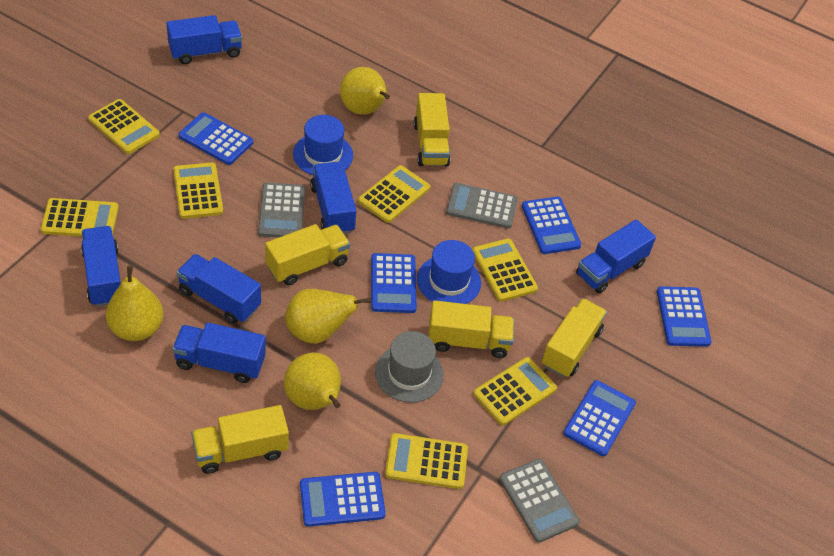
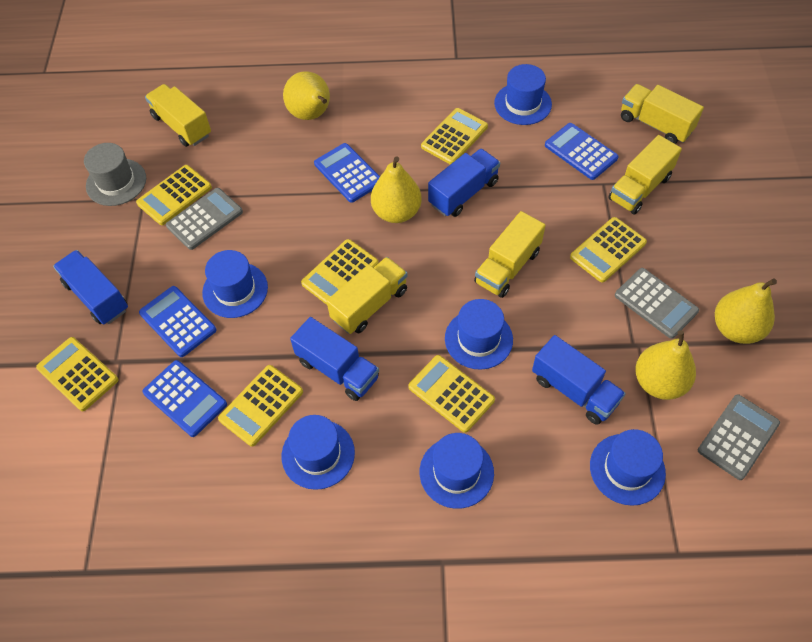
blue calculator: [178,112,253,165] [300,472,386,527] [371,253,417,313] [522,197,581,254] [563,380,636,456] [657,286,712,347] = 6 -> [139,286,217,357] [142,360,227,437] [314,143,380,203] [545,123,619,180] = 4
blue hat: [293,115,353,175] [417,240,481,304] = 2 -> [202,250,268,318] [282,415,355,490] [420,433,494,509] [445,299,513,370] [494,64,552,125] [590,429,666,506] = 6
blue truck: [81,226,121,307] [166,15,242,64] [172,322,266,383] [177,254,261,324] [310,162,356,234] [576,219,656,294] = 6 -> [53,250,128,324] [290,317,379,401] [428,149,500,217] [532,335,626,425] = 4

